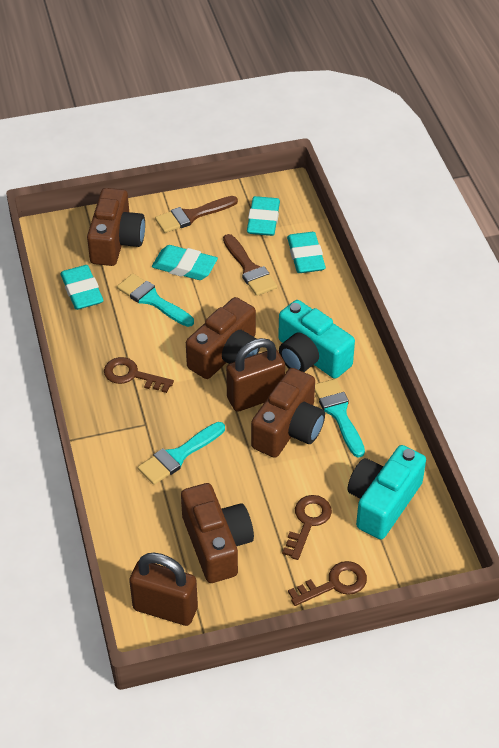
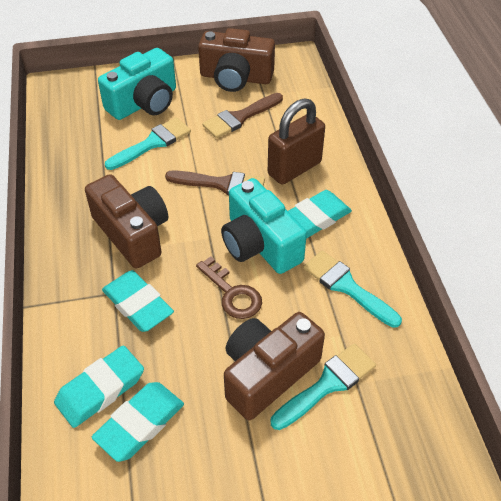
brown camera: [87,188,145,266] [181,483,254,583] [186,297,260,379] [251,368,325,458] = 4 -> [85,174,168,269] [198,28,275,92] [224,312,325,420] = 3
brown key: [104,357,174,393] [282,495,332,560] [288,561,367,606] = 3 -> [196,256,262,319] = 1
brown padlock: [129,553,198,626] [226,338,285,412] = 2 -> [268,98,325,185] = 1

